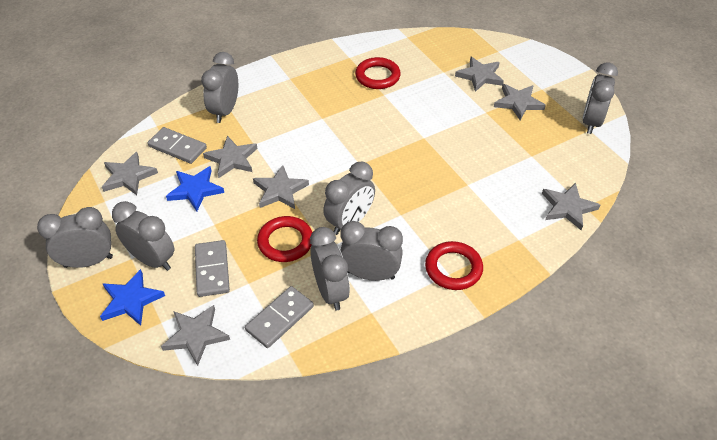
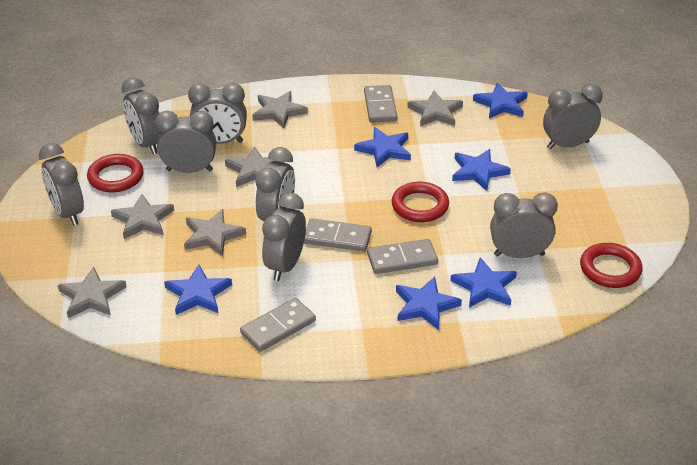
blue star: [100,269,165,326] [166,166,224,211] = 2 -> [164,265,232,315] [354,127,411,167] [396,277,462,330] [450,258,517,308] [452,149,511,191] [473,83,528,119] = 6
grey clock: [37,207,113,268] [112,201,174,271] [201,52,238,123] [310,227,350,311] [323,161,375,235] [340,221,403,281] [582,63,618,134] = 7 -> [39,143,84,226] [121,77,160,155] [155,111,216,173] [188,83,247,144] [255,147,295,221] [262,193,306,281] [490,192,558,258] [543,84,603,149] = 8
grey domino: [148,127,207,164] [195,240,230,297] [245,286,314,348] = 3 -> [240,298,316,352] [304,218,372,252] [364,85,397,123] [367,239,438,274] = 4
grey star: [102,152,158,195] [161,305,230,366] [203,136,258,178] [253,165,309,209] [455,57,504,92] [494,84,546,120] [542,183,600,230] = 7 -> [58,267,126,318] [111,194,174,239] [184,209,246,256] [225,146,284,187] [252,91,308,128] [407,91,463,126] = 6

